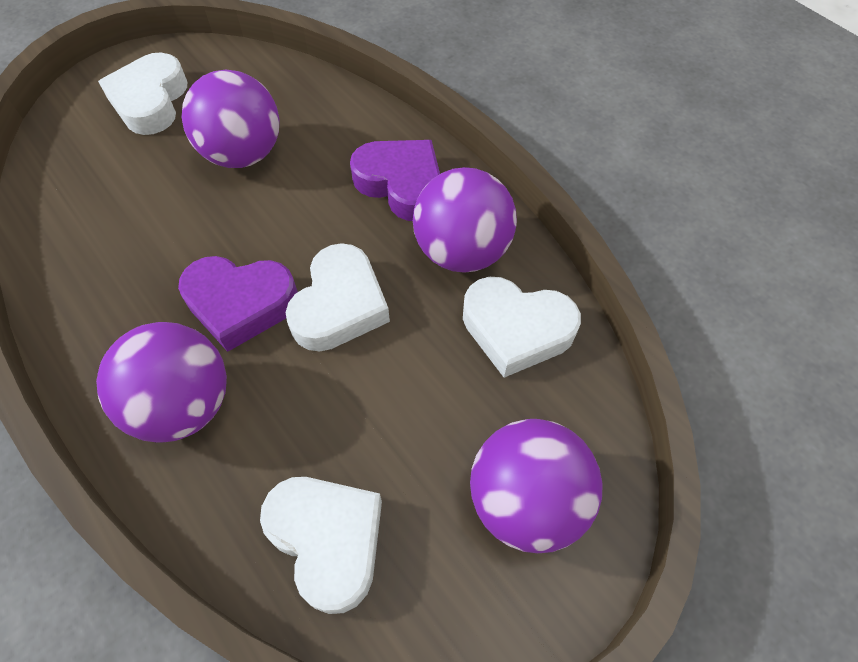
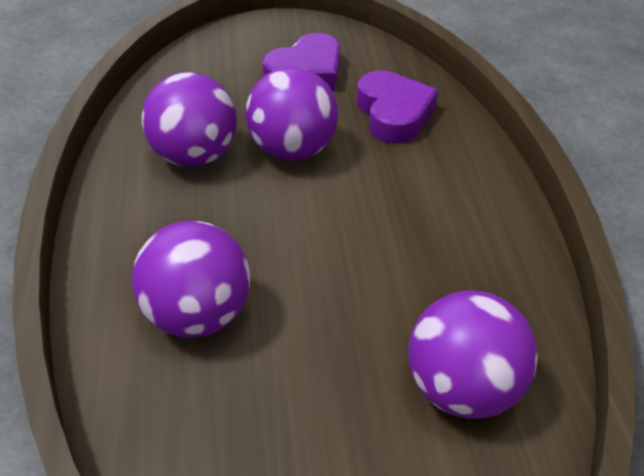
white heart: [98,52,187,135] [260,477,382,614] [286,243,390,352] [463,277,581,378] = 4 -> none = 0

